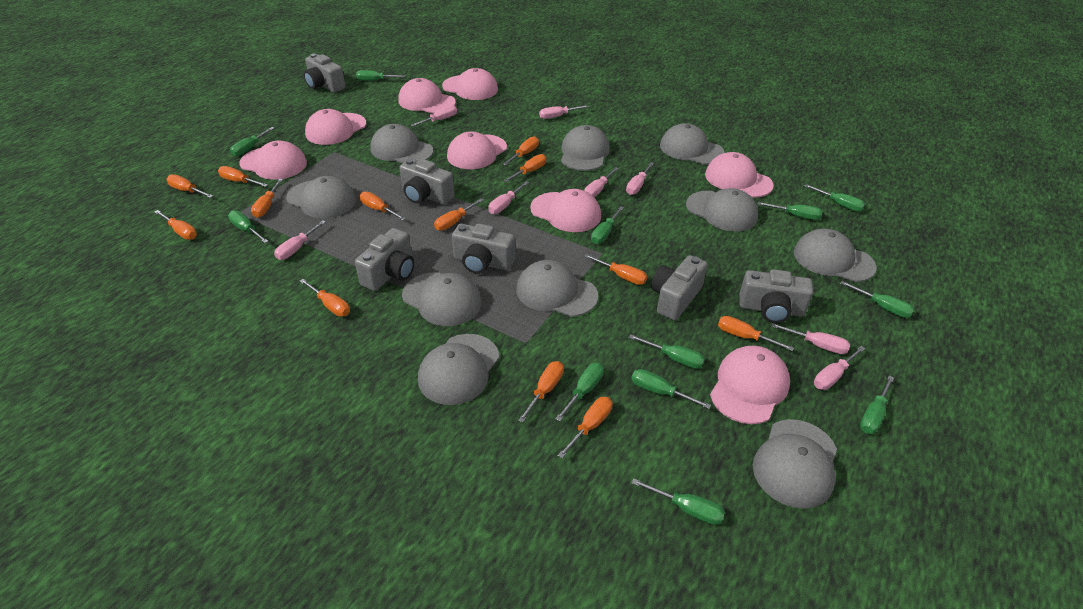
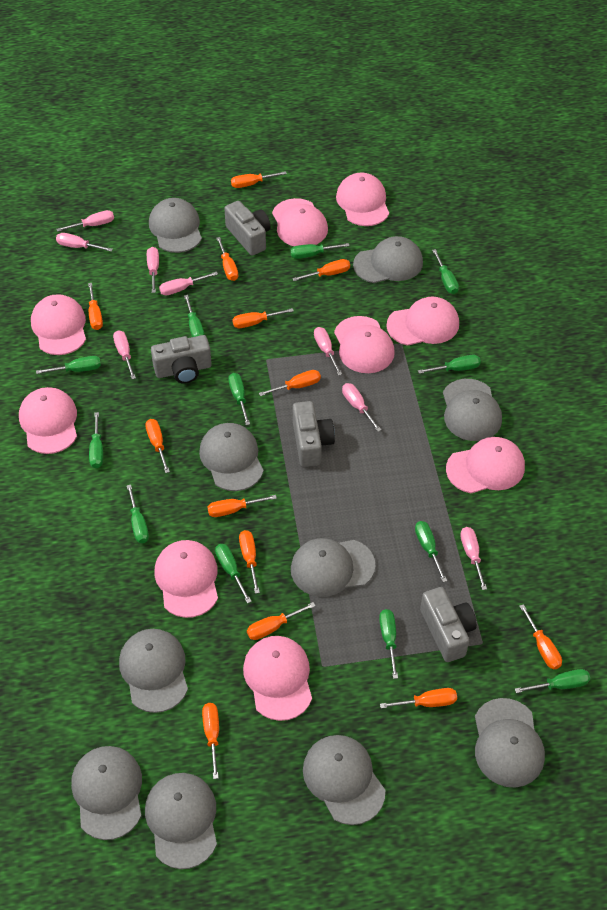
grey camera: [304,54,346,93] [355,228,414,291] [399,158,455,205] [452,223,515,274] [651,255,708,320] [739,269,813,323] = 6 -> [151,335,212,384] [224,201,270,256] [293,401,335,467] [420,587,477,662] = 4
pink cap: [240,141,307,180] [305,109,366,145] [398,78,456,114] [442,68,498,100] [447,131,507,169] [530,189,601,232] [705,152,774,198] [710,345,790,424] = 8 -> [19,387,77,454] [31,294,86,355] [155,540,218,618] [243,636,312,721] [272,198,328,246] [334,316,395,373] [336,173,389,226] [386,296,459,346] [446,437,525,493] = 9

